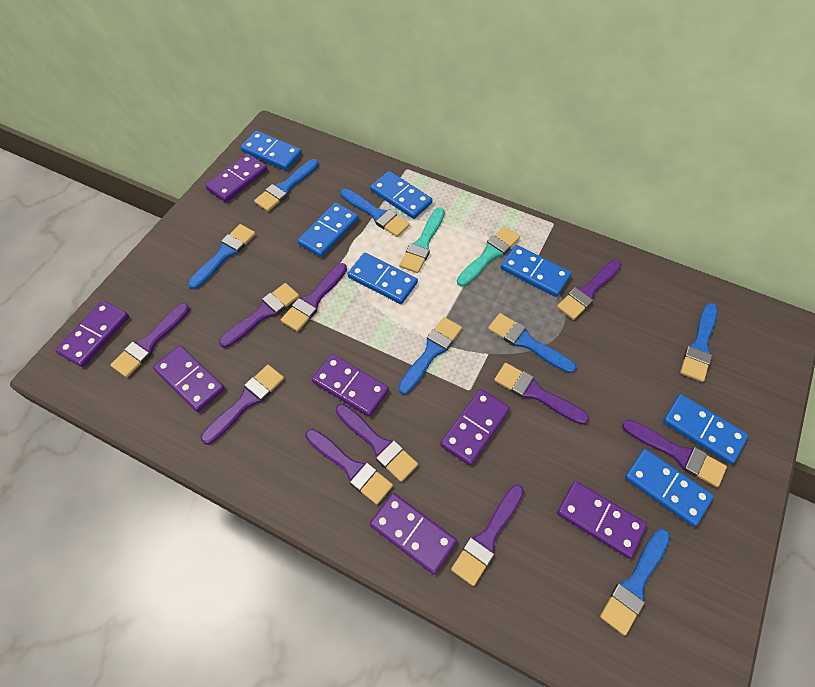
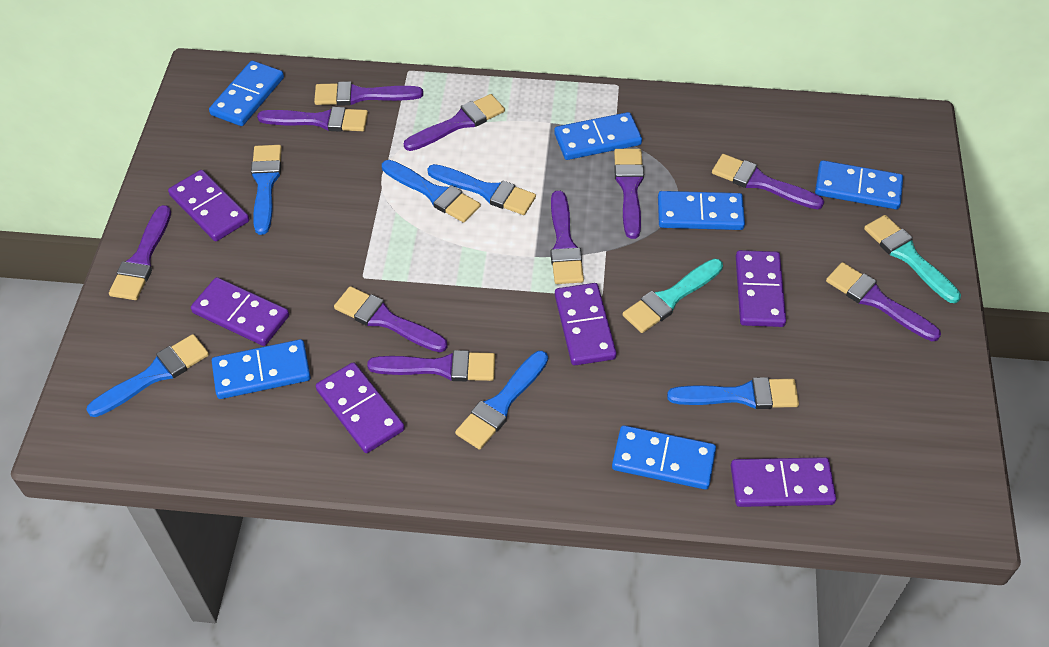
blue brush: [188,224,256,289] [254,159,319,211] [340,189,410,237] [398,317,462,394] [488,313,576,374] [600,529,670,636] [680,303,717,382] = 7 -> [86,334,209,417] [251,145,282,235] [382,160,480,223] [427,164,536,215] [455,351,548,450] [667,377,799,409] = 6
blue domino: [240,131,302,171] [297,203,359,257] [348,253,418,304] [370,171,432,219] [501,245,572,297] [625,449,714,527] [663,394,749,464] = 7 -> [209,61,284,126] [212,339,311,399] [554,112,642,160] [612,425,716,490] [658,191,745,230] [815,160,903,209] = 6
purple domino: [55,301,129,367] [153,345,225,412] [205,153,267,202] [312,354,389,417] [370,493,457,574] [440,389,510,466] [557,481,647,558] = 7 -> [168,170,249,241] [191,277,289,346] [316,362,405,453] [555,283,617,365] [731,457,836,507] [736,250,786,327] = 6

